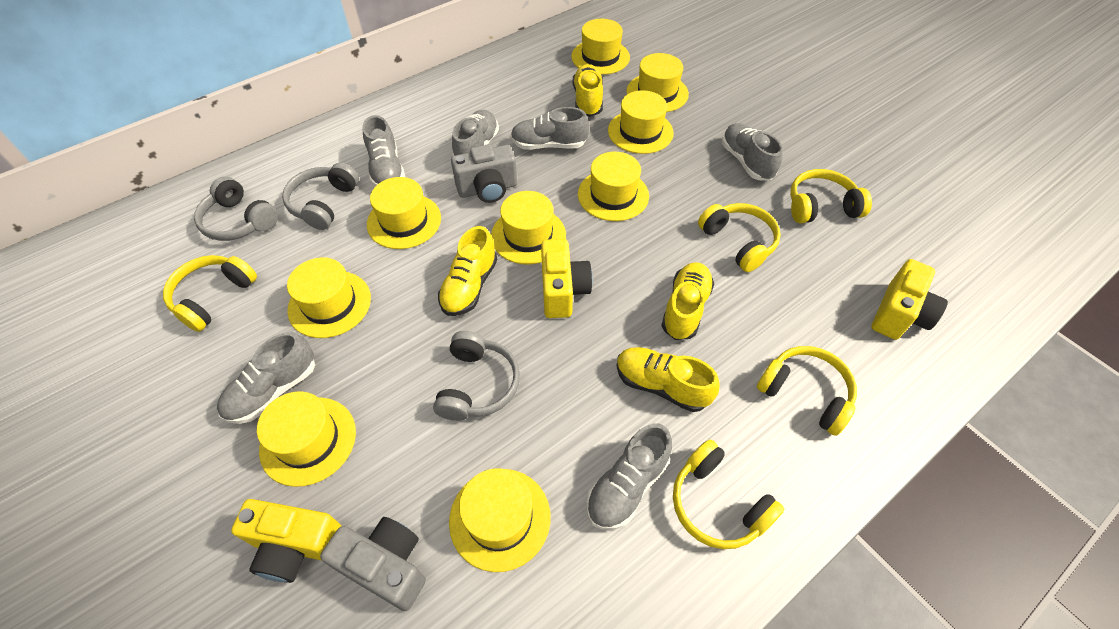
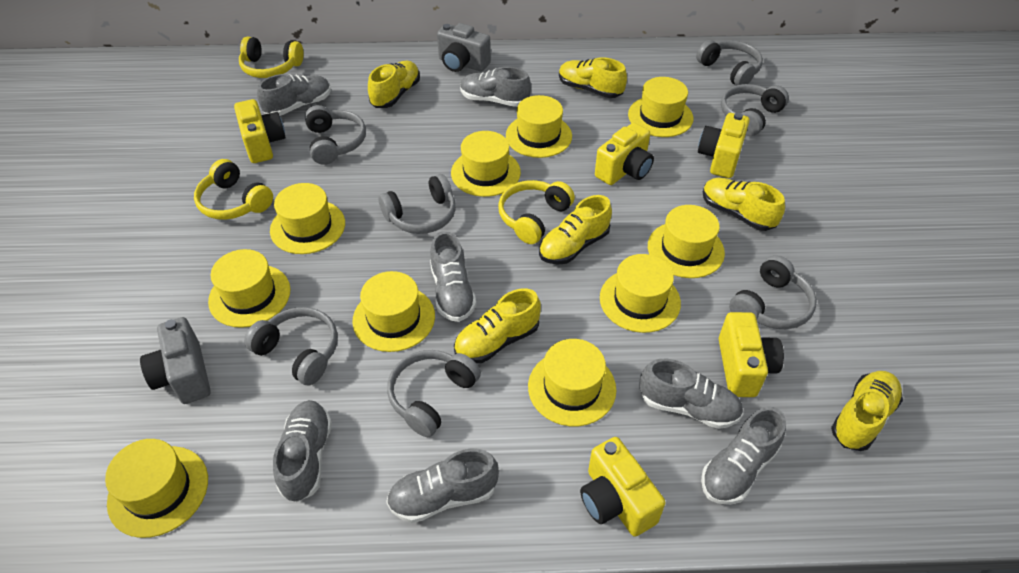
grey headphones: [194,177,278,241] [282,163,359,230] [433,331,520,421] = 3 -> [244,307,338,385] [305,105,366,165] [379,174,456,234] [387,350,481,437] [696,40,763,86] [721,84,789,136] [729,255,817,329] = 7
grey shoe: [217,332,315,424] [362,115,405,186] [452,110,499,156] [511,107,589,150] [586,424,672,530] [722,123,783,181] = 6 -> [257,74,331,116] [273,400,332,502] [386,449,499,523] [430,231,476,322] [460,67,531,107] [639,359,743,429] [701,407,786,505] = 7
yellow camera: [231,499,342,583] [541,239,593,318] [871,259,948,340] = 3 -> [234,99,286,163] [580,437,665,537] [595,123,654,185] [698,112,750,178] [719,312,784,397] = 5
yellow hat: [257,391,356,487] [287,258,371,338] [367,177,441,249] [449,468,551,572] [491,191,566,265] [571,19,630,75] [578,152,649,221] [608,90,674,154] [626,53,689,112] = 9 -> [105,439,208,538] [208,249,291,328] [270,183,345,254] [352,271,435,352] [451,131,521,197] [506,95,572,158] [528,339,616,426] [600,254,681,333] [628,77,694,137] [648,205,725,278] = 10
yellow headphones: [163,255,257,332] [673,439,784,549] [698,203,781,272] [757,346,857,436] [790,169,872,223] = 5 -> [194,159,273,220] [239,37,304,78] [498,180,575,244] = 3
yellow shoe: [438,226,497,316] [573,64,603,117] [616,347,720,412] [661,262,714,340] = 4 -> [368,61,420,108] [454,288,541,363] [539,195,612,264] [559,57,627,98] [703,178,785,231] [831,371,903,451] = 6

